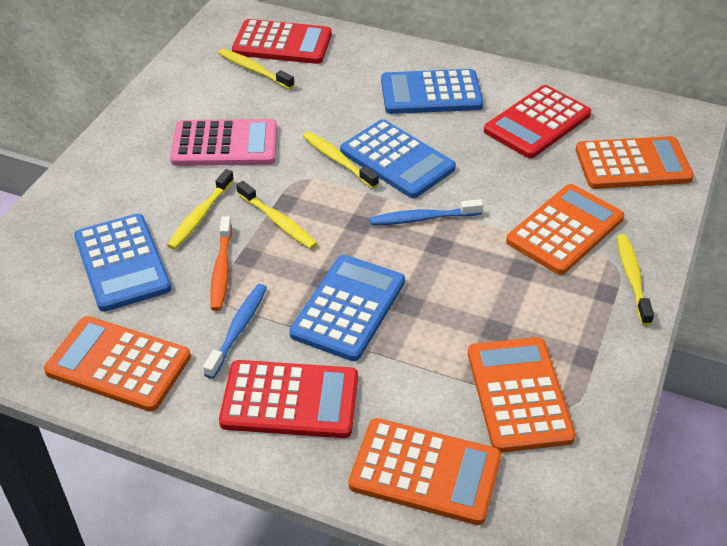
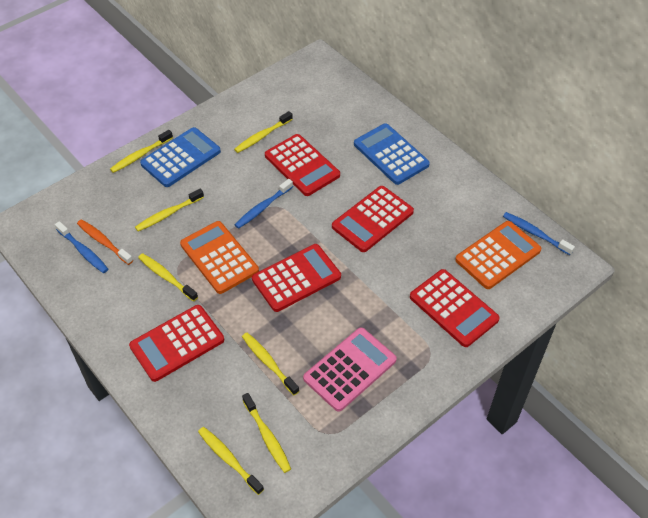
blue calculator: [74,214,171,312] [290,255,405,361] [340,119,456,198] [381,69,483,114] = 4 -> [140,127,221,187] [354,123,430,185] = 2
blue toothbrush: [203,284,267,379] [370,199,483,225] = 2 -> [55,221,108,273] [235,179,293,229] [503,212,575,255] = 3
orange calculator: [44,316,191,412] [348,418,501,525] [468,337,576,453] [506,184,624,275] [576,136,694,189] = 5 -> [180,221,259,294] [455,221,541,289] = 2
red calculator: [219,360,358,438] [232,19,332,64] [484,85,591,158] = 3 -> [129,305,224,382] [252,244,341,312] [265,134,340,196] [332,186,414,252] [410,269,500,347] = 5
yellow toothbrush: [167,169,234,250] [218,49,295,89] [237,181,317,249] [303,131,379,189] [617,234,654,325] = 5 -> [110,130,173,173] [135,189,204,231] [138,253,198,301] [198,427,264,495] [234,111,293,153] [242,333,299,395] [242,393,291,473] = 7

